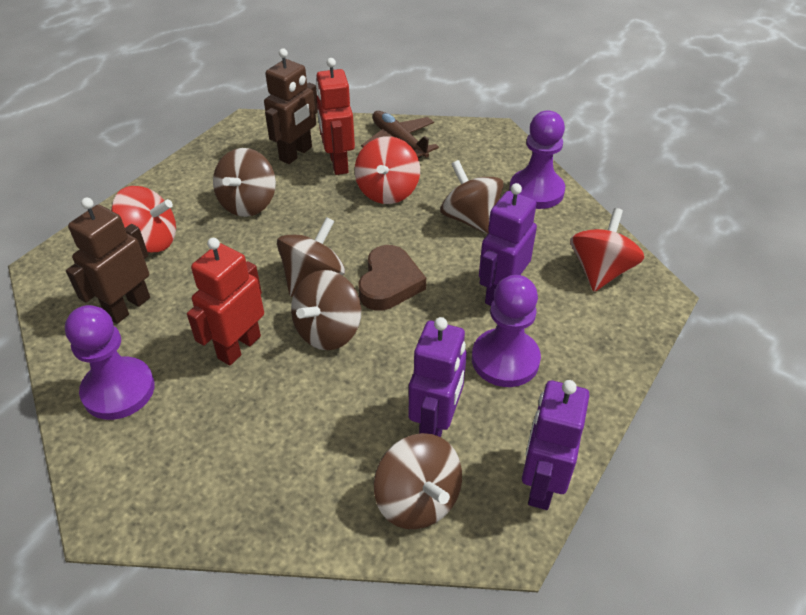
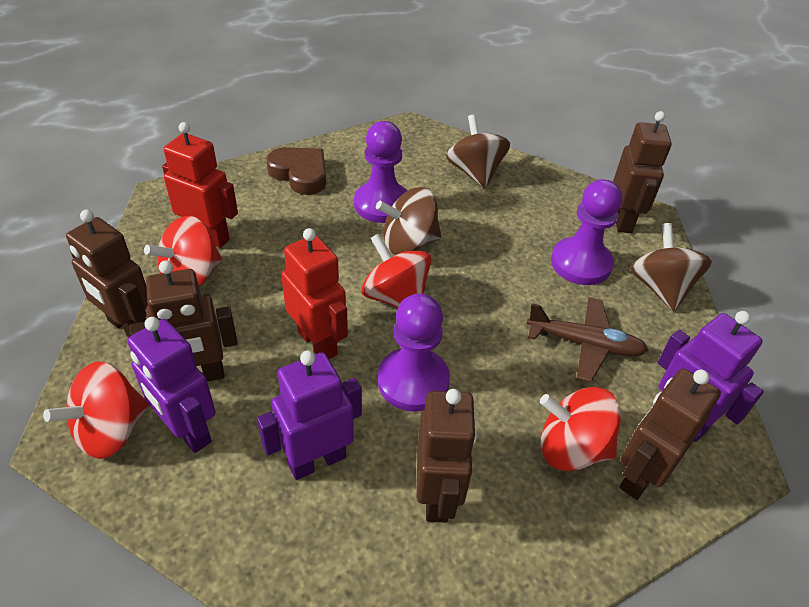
brown robot: [66,198,150,324] [264,48,318,164] = 2 -> [66,210,148,337] [129,261,238,382] [417,389,477,523] [613,111,672,233] [620,369,721,500] = 5
brown spinning top: [213,148,276,217] [277,217,345,297] [291,270,361,350] [374,433,462,529] [440,160,504,234] = 5 -> [376,187,441,255] [446,115,510,189] [630,223,712,311] = 3
red spinning top: [111,186,176,252] [355,136,420,204] [570,208,644,292] = 3 -> [43,362,149,459] [144,216,222,288] [361,233,431,308] [540,387,621,471] = 4

